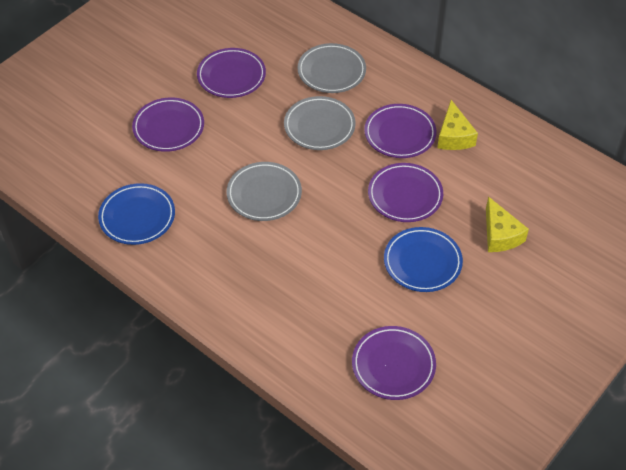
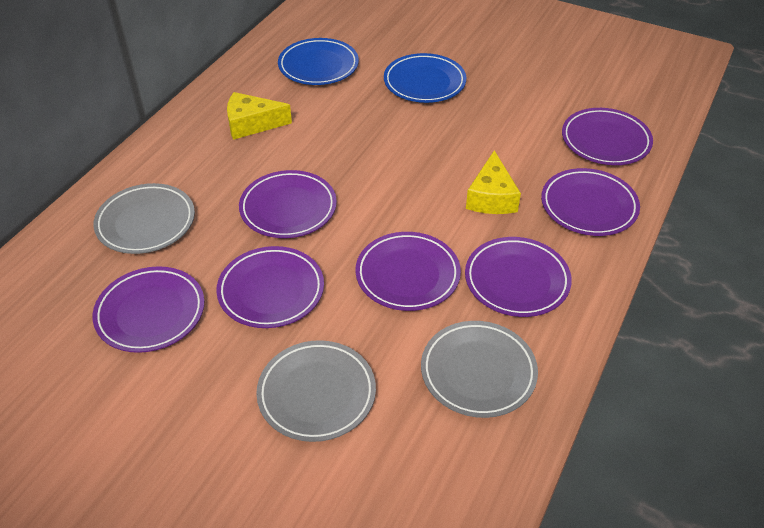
purple plate: [132,98,204,152] [197,48,266,98] [352,326,436,400] [364,104,437,158] [368,163,443,222] = 5 -> [92,266,204,353] [216,246,324,328] [239,170,337,238] [355,232,461,311] [465,237,572,317] [541,168,640,236] [562,108,653,165] = 7

